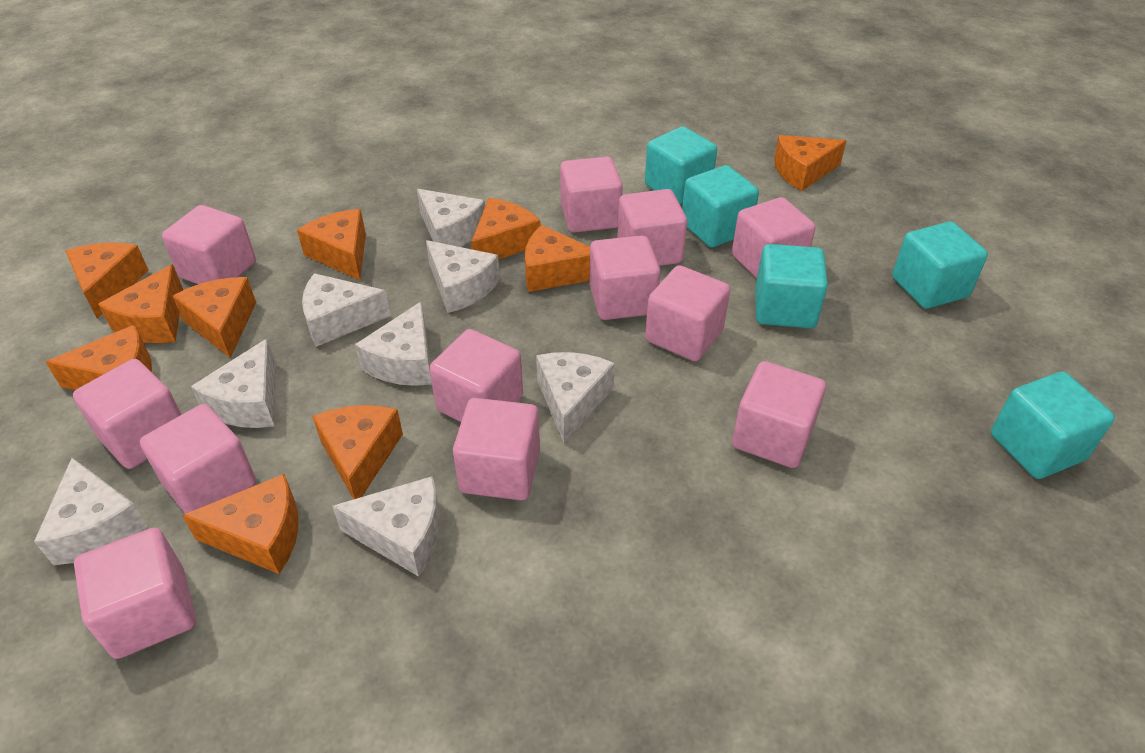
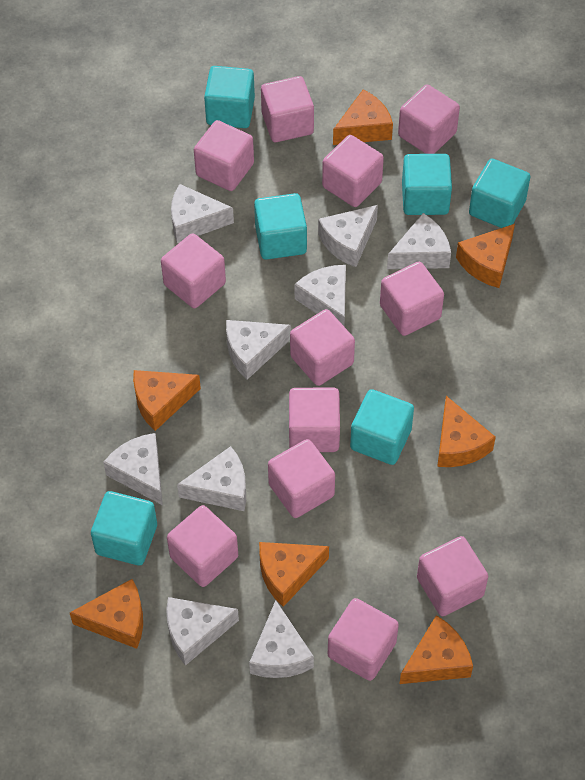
orange cheese: [46,325,152,390] [65,242,149,319] [98,264,183,343] [173,277,256,358] [182,474,299,574] [297,209,366,280] [312,405,403,499] [471,198,541,259] [525,225,590,292] [774,135,846,191] = 10 -> [70,579,143,649] [133,370,201,431] [259,542,329,607] [333,89,393,145] [399,615,473,684] [437,396,496,467] [456,224,515,288] = 7
turquoise cube: [645,126,717,204] [682,165,759,248] [755,244,828,328] [892,222,988,309] [991,372,1115,479] = 5 -> [91,491,157,565] [204,66,255,128] [254,193,307,260] [350,389,414,465] [402,154,452,215] [469,159,531,228] = 6
white cheese: [34,458,149,565] [191,339,276,428] [302,273,391,347] [332,476,440,577] [355,302,432,386] [417,189,485,247] [426,240,500,313] [536,352,615,443] = 8 -> [103,433,163,505] [166,597,239,666] [171,184,234,243] [177,446,246,511] [226,320,291,380] [249,600,314,678] [295,265,346,326] [318,205,378,267] [387,213,451,269] = 9

